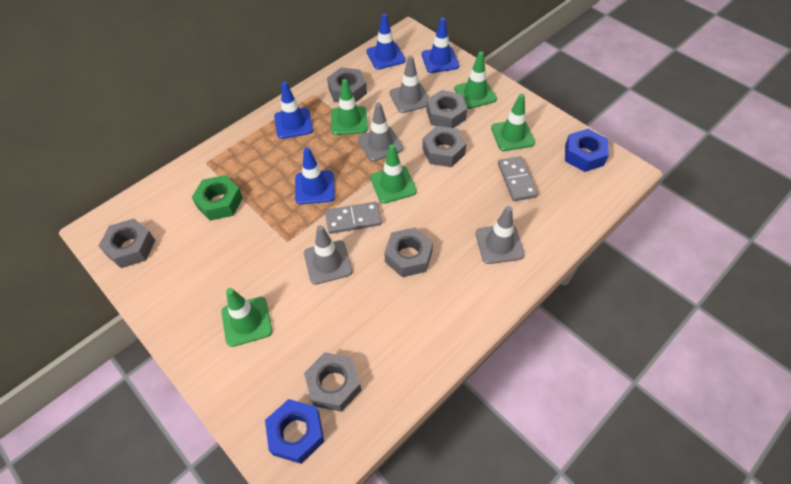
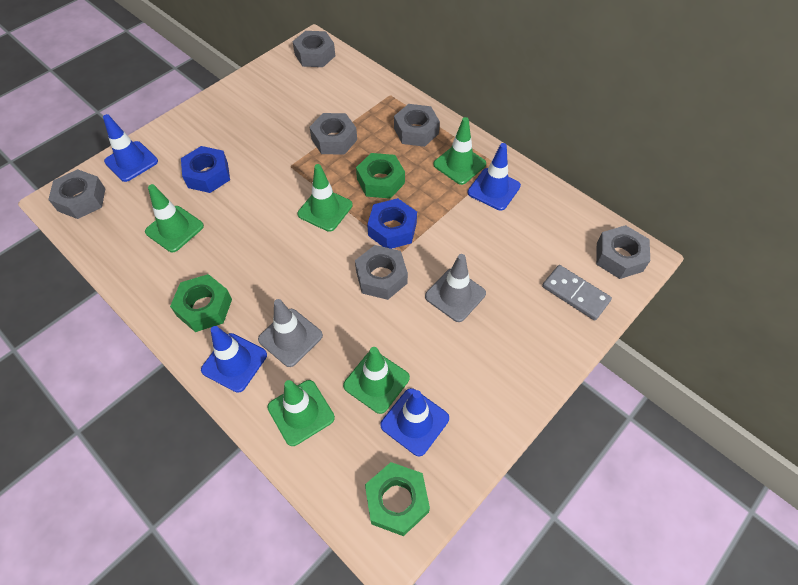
green nut: [192,175,243,221] = 1 -> [170,274,232,332] [356,153,405,199] [365,462,430,536] = 3
grey domino: [325,202,381,234] [498,156,538,201] = 2 -> [542,265,612,321] = 1
grey traffic cone: [304,225,352,285] [358,102,403,162] [389,56,429,113] [476,206,525,264] = 4 -> [258,299,323,367] [425,254,486,322] = 2

